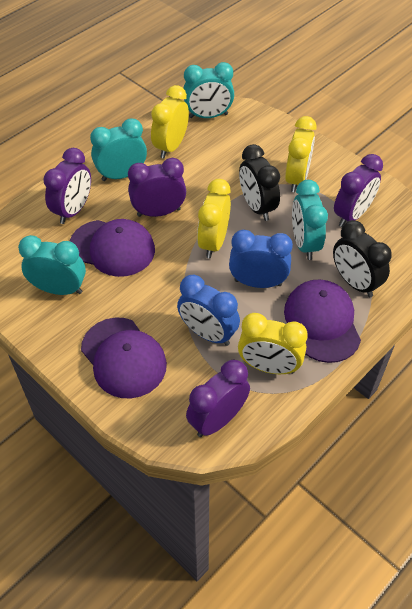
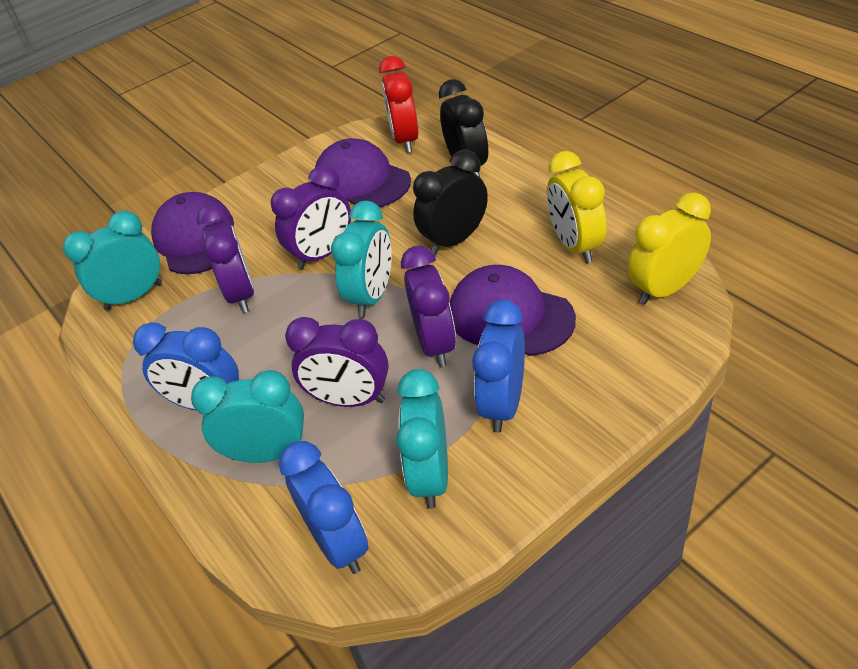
blue clock: [177,275,240,346] [229,230,293,288] = 2 -> [133,322,239,411] [279,441,369,574] [472,300,525,432] = 3
red clock: none = 0 -> [379,56,419,153] = 1
yellow clock: [151,85,189,159] [197,179,231,258] [238,313,308,374] [285,116,317,192] = 4 -> [547,151,607,263] [628,192,711,305] = 2

